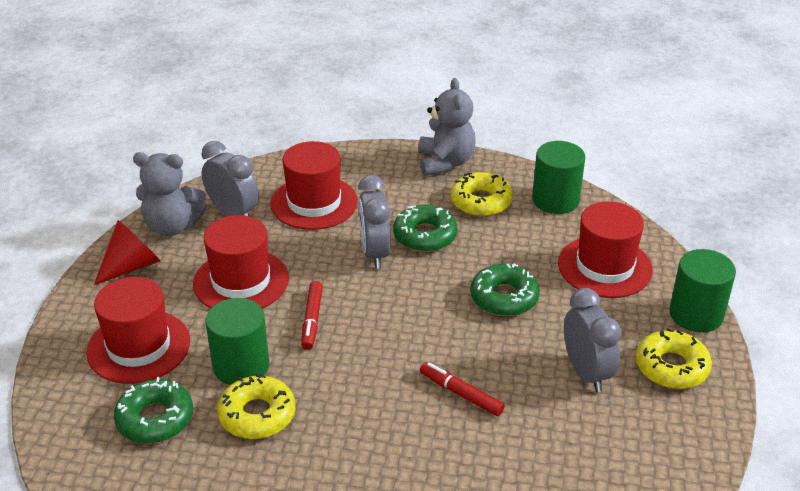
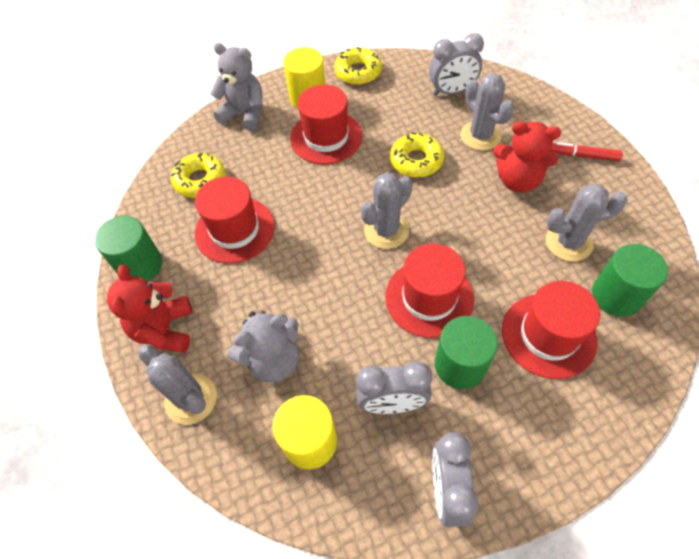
green donut: [114,377,193,443] [393,205,458,252] [470,263,540,316] = 3 -> none = 0
grey cactus: none = 0 -> [138,344,217,425] [361,172,413,249] [461,73,514,150] [546,183,628,261] = 4
red cone: [94,220,160,285] = 1 -> none = 0
red marker: [302,281,323,350] [420,362,505,416] = 2 -> [549,142,623,161] = 1
red teddy bear: none = 0 -> [107,264,193,353] [493,121,561,193] = 2
yellow cylinder: none = 0 -> [273,395,337,469] [283,47,325,108] = 2

